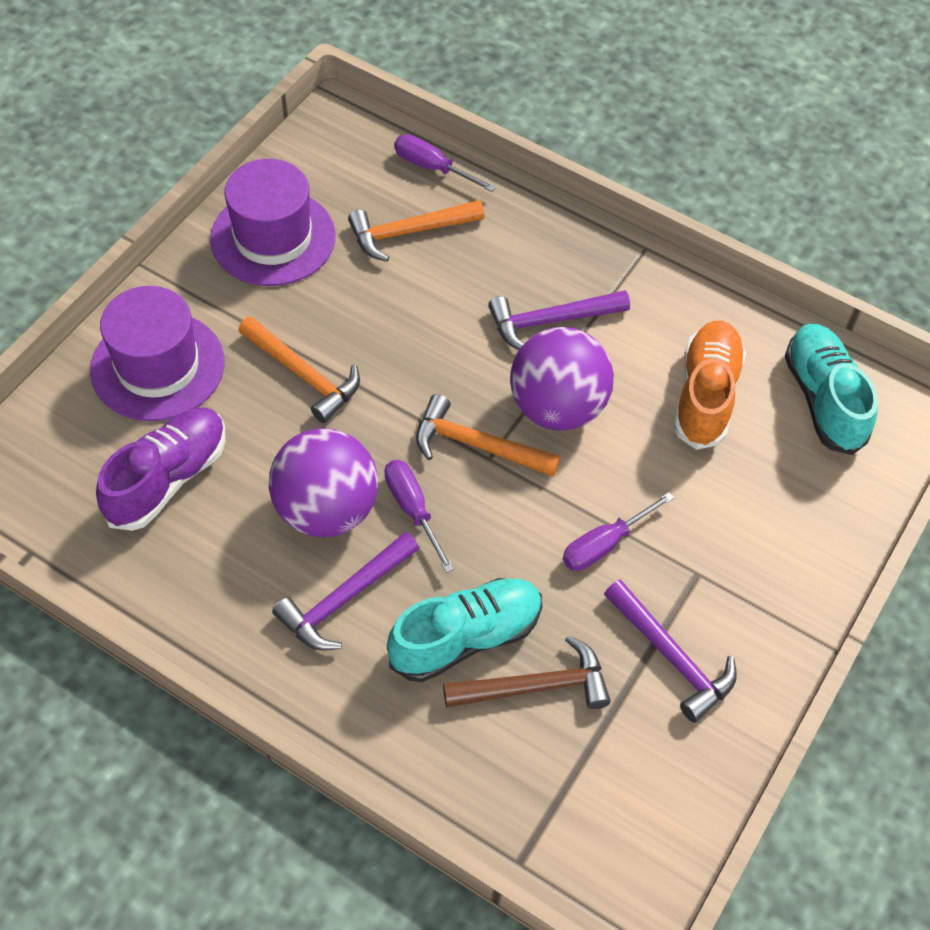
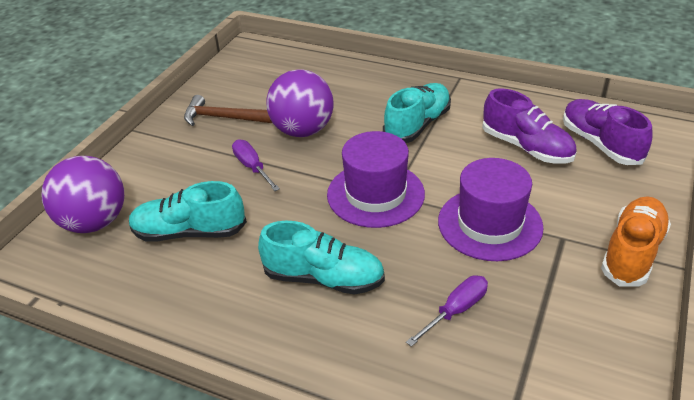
orange hammer: [238,316,360,423] [348,200,485,262] [416,394,560,477] = 3 -> none = 0
purple hammer: [272,532,419,651] [488,290,630,350] [604,579,737,723] = 3 -> none = 0
purple screwdriver: [385,460,454,573] [394,135,496,192] [563,492,674,571] = 3 -> [232,139,280,191] [406,275,488,347] = 2
purple shoe: [96,407,225,531] = 1 -> [482,88,577,164] [563,99,653,165] = 2
turquoise shoe: [387,578,542,682] [785,324,878,455] = 2 -> [129,181,247,242] [258,221,385,295] [383,83,451,143] = 3

